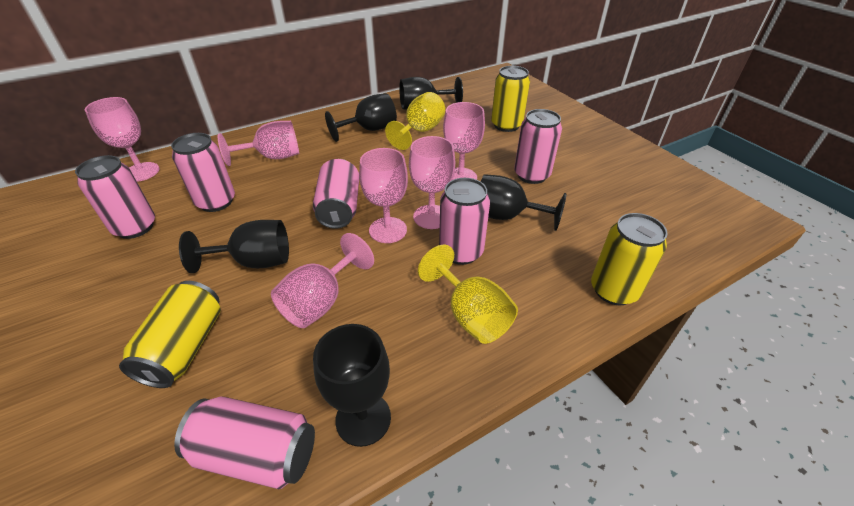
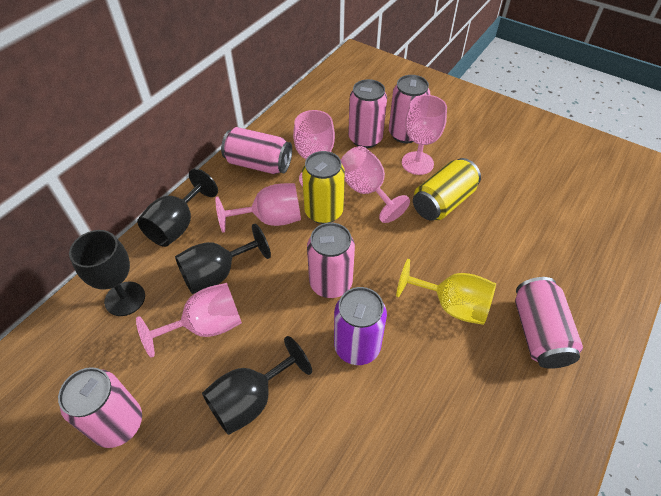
black goblet: [179,220,289,273] [313,324,391,447] [325,93,397,142] [399,77,463,110] [481,174,567,231] = 5 -> [69,230,145,316] [137,169,218,247] [175,224,271,294] [202,336,312,435] = 4
pink goblet: [85,97,159,182] [218,121,299,166] [271,233,374,328] [359,148,408,243] [409,136,455,229] [443,102,485,180] = 6 -> [136,283,242,358] [216,183,301,233] [293,110,335,187] [341,146,410,223] [402,95,447,175] = 5
purple can: none = 0 -> [334,287,387,365] = 1
yellow can: [119,281,221,388] [491,66,530,132] [591,213,667,306] = 3 -> [302,151,345,224] [413,158,481,221] = 2
yellow goblet: [385,92,445,150] [418,245,518,344] = 2 -> [396,259,496,325] = 1

